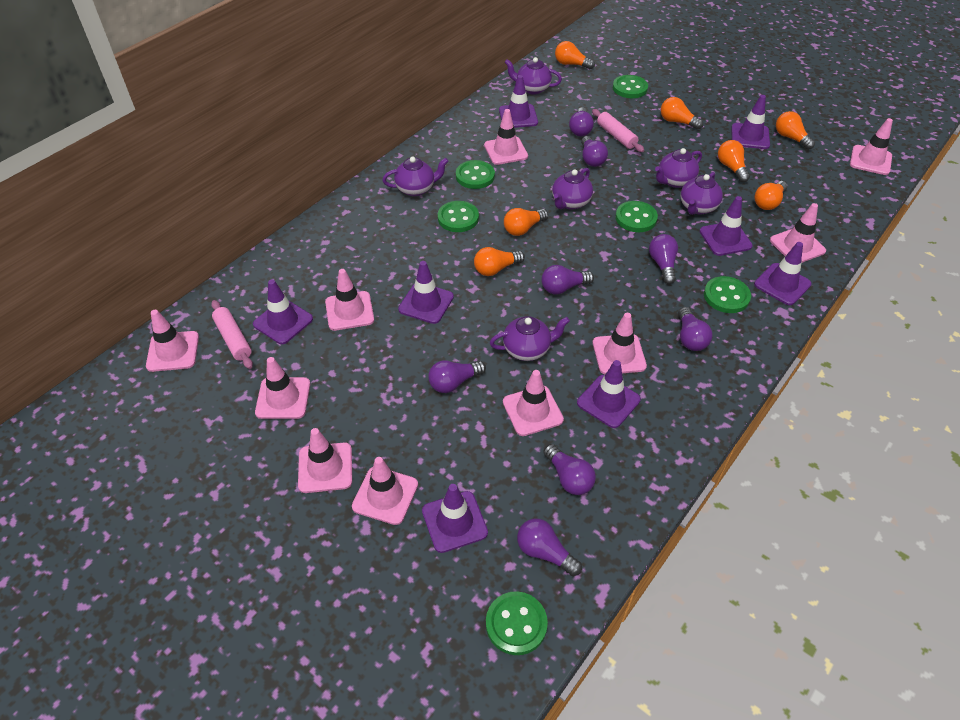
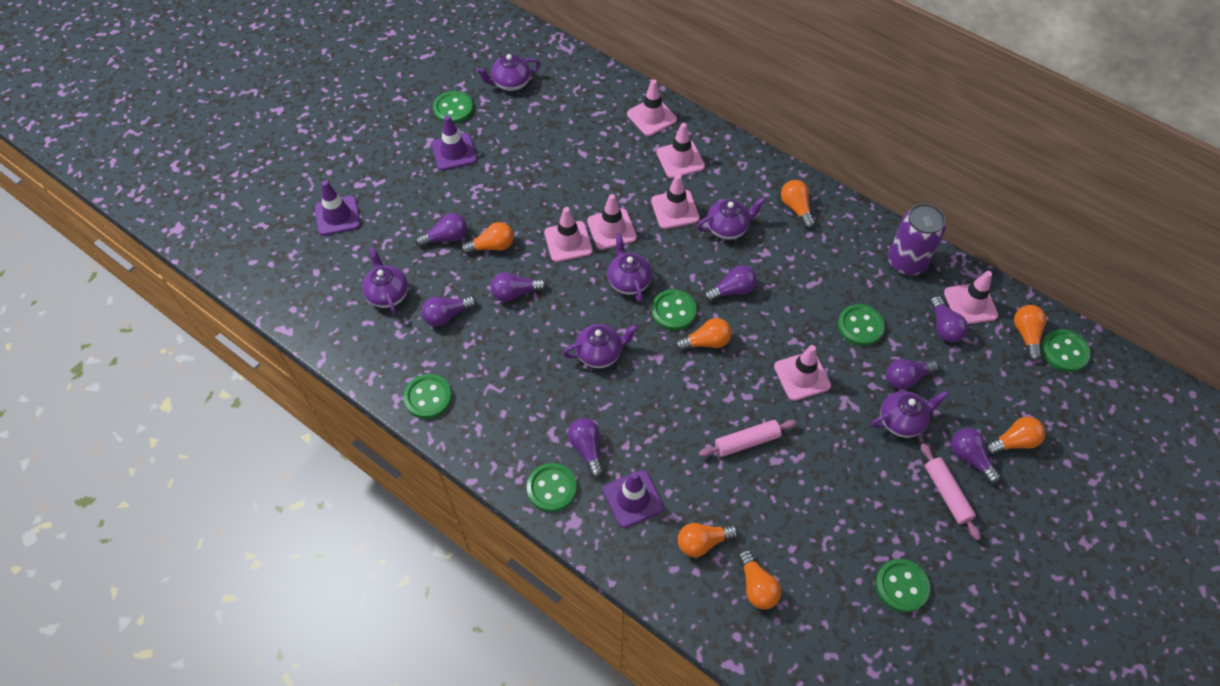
green button: [438,201,479,232] [456,160,495,189] [486,591,548,655] [613,75,648,98] [615,201,658,232] [704,276,751,313] = 6 -> [404,374,452,419] [433,91,473,124] [527,463,577,512] [651,289,697,331] [838,304,885,346] [876,559,930,613] [1041,329,1091,372] = 7
pink traffic cone: [146,310,199,372] [255,357,310,419] [298,428,352,493] [325,269,374,331] [352,457,418,525] [484,109,528,165] [503,370,564,436] [593,313,647,374] [770,203,826,263] [850,118,893,175] = 10 -> [544,207,593,262] [587,194,637,250] [627,80,677,136] [651,174,700,229] [656,123,705,178] [774,345,831,401] [944,271,998,324] = 7
purple can: none = 0 -> [888,203,946,276] = 1
purple traffic cone: [253,279,313,344] [398,261,454,324] [422,484,488,553] [499,75,538,128] [577,360,641,428] [700,196,753,256] [731,95,770,149] [754,242,812,305] = 8 -> [315,181,361,236] [431,115,477,171] [603,470,664,528] = 3

